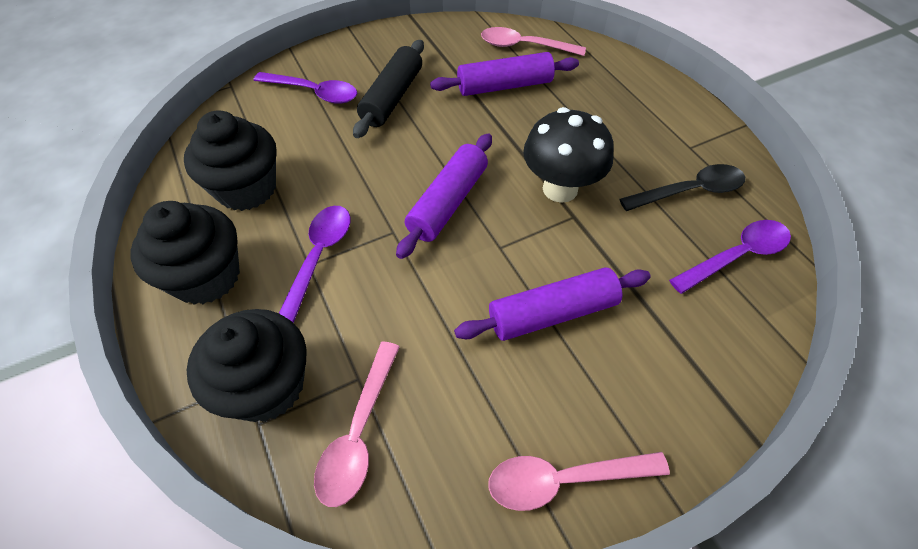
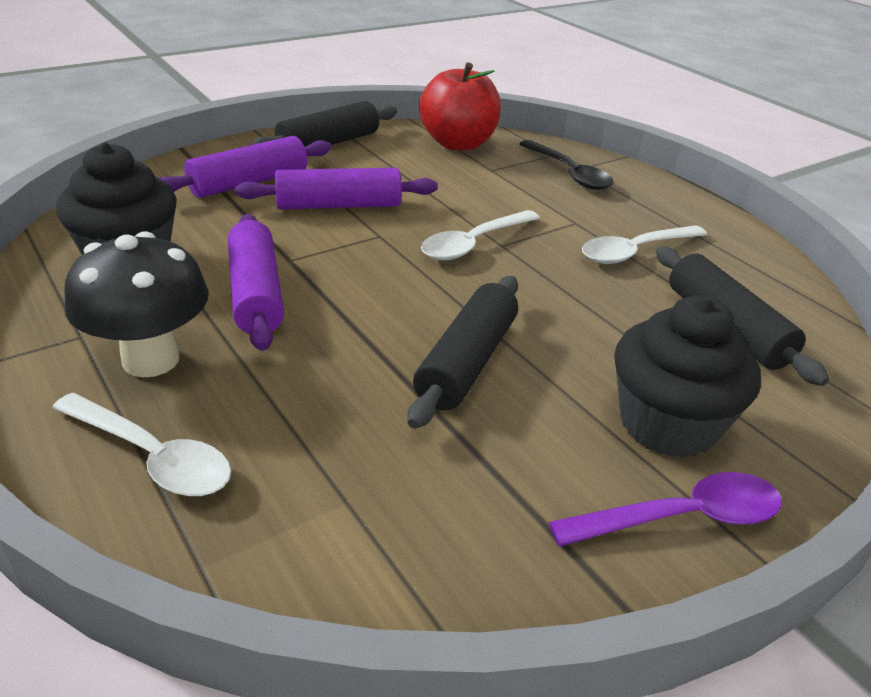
black cupcake: [130,201,240,305] [184,110,277,211] [187,309,307,422] = 3 -> [56,142,177,254] [614,295,761,458] = 2
black rolling pin: [353,40,424,138] = 1 -> [251,101,397,147] [408,276,518,429] [656,246,829,386] = 3
pink spoon: [314,341,400,507] [481,27,586,56] [488,452,670,511] = 3 -> none = 0
purple spoon: [254,72,357,104] [279,206,351,323] [669,220,791,294] = 3 -> [549,472,782,547] = 1
red apple: none = 0 -> [419,62,501,151] = 1
white spoon: none = 0 -> [52,393,231,496] [421,210,540,260] [582,225,707,264] = 3

